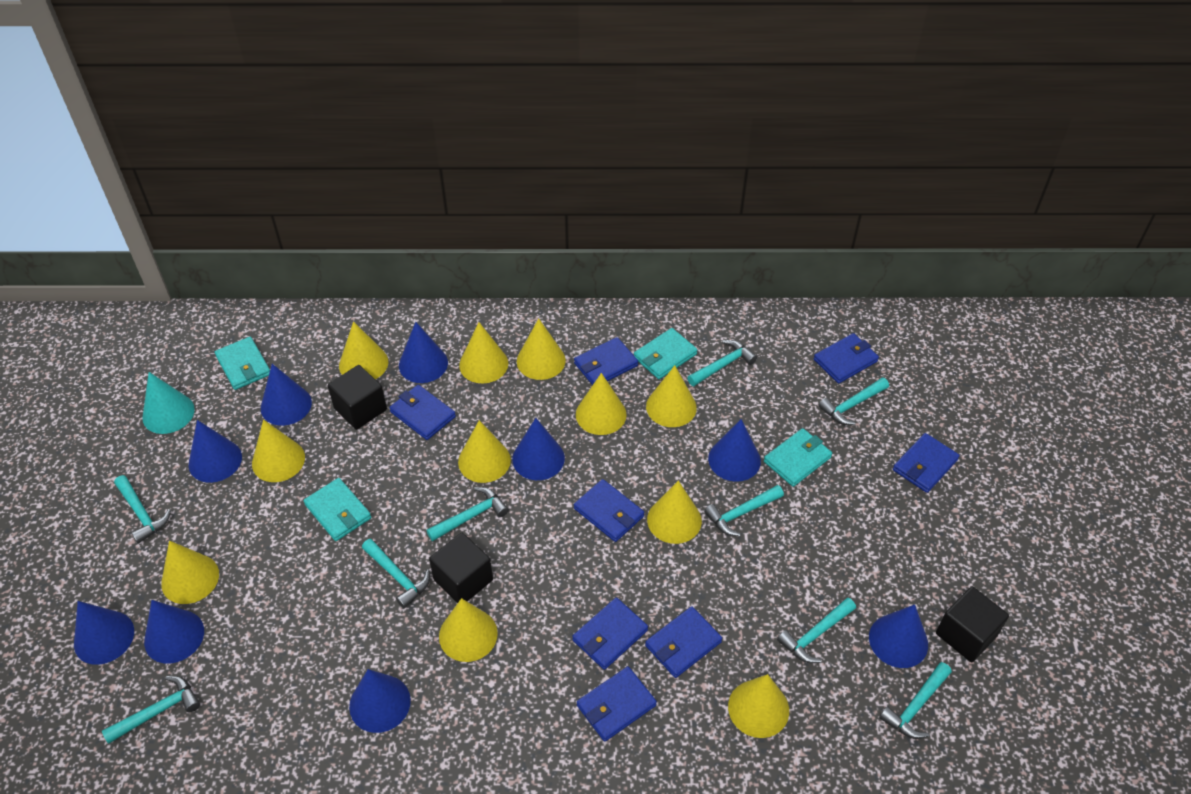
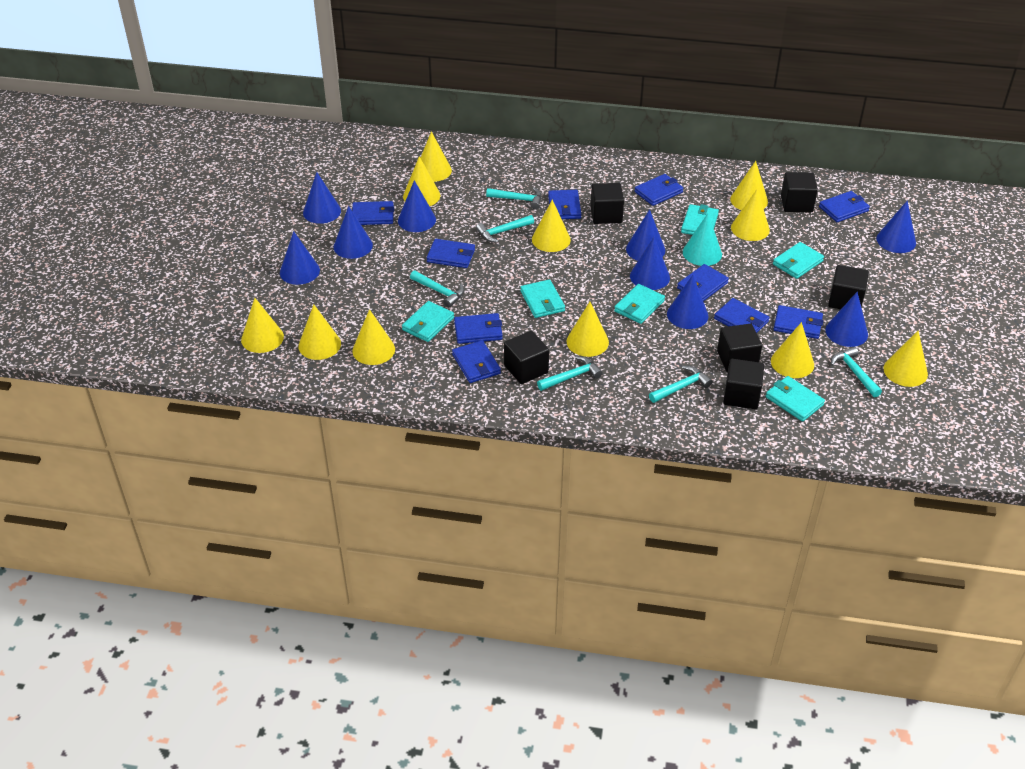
black cube: [328,365,387,430] [429,533,493,603] [936,586,1009,662] = 3 -> [504,331,549,384] [590,183,624,224] [717,324,762,373] [723,359,764,409] [781,172,818,212] [828,265,869,309] = 6
blue wallet: [389,385,456,440] [572,598,648,670] [574,337,638,385] [574,479,644,542] [577,666,657,742] [645,606,722,678] [814,333,879,384] [893,433,960,493] = 8 -> [352,201,394,225] [427,239,475,268] [452,340,501,383] [454,313,502,344] [548,190,581,219] [635,174,684,206] [677,264,729,301] [714,298,770,333] [774,305,823,339] [819,191,870,222] = 10
turquoise hammer: [102,676,200,744] [114,475,171,543] [362,539,430,608] [426,487,509,541] [687,340,757,386] [704,485,784,536] [777,598,856,663] [818,377,889,425] [879,662,952,739] = 9 -> [410,270,464,307] [476,215,534,242] [486,187,542,209] [537,356,603,391] [649,366,713,403] [831,347,882,397] = 6
turquoise wallet: [215,337,270,390] [303,478,371,541] [634,328,697,379] [764,428,832,487] = 4 -> [402,301,454,342] [520,280,565,318] [614,284,665,324] [681,204,719,235] [766,376,825,422] [773,242,824,279] = 6

